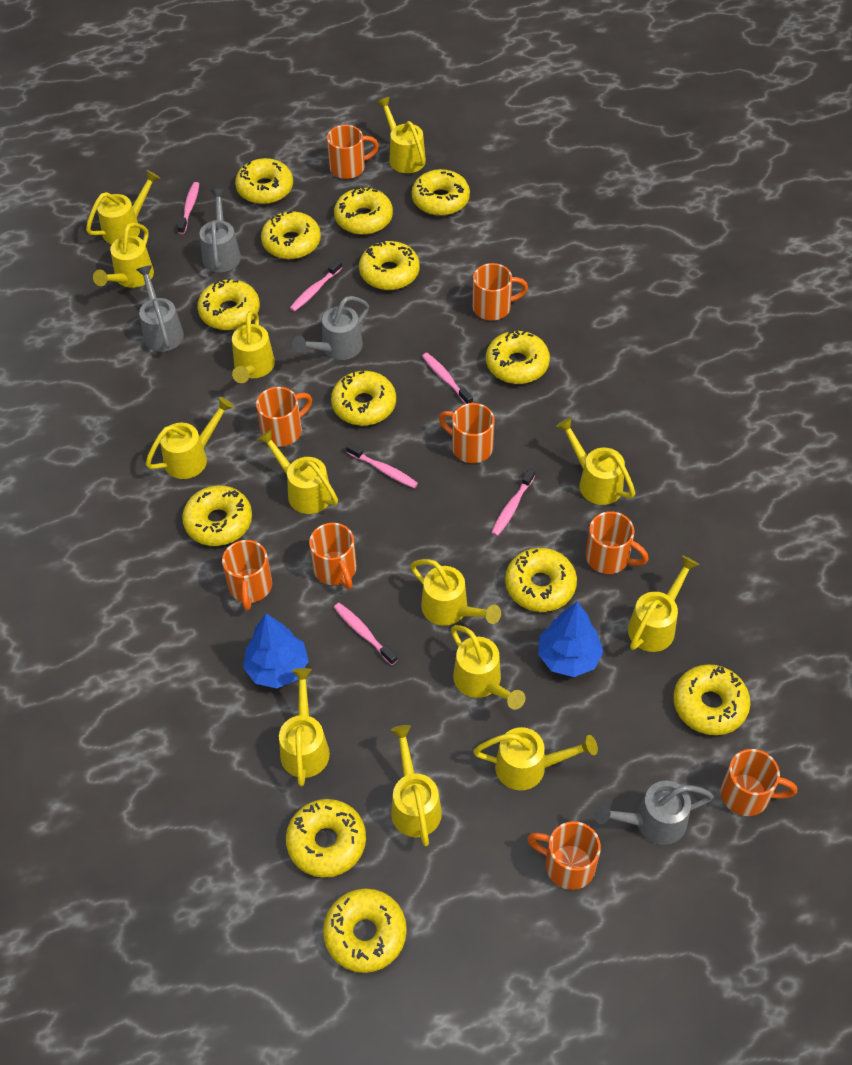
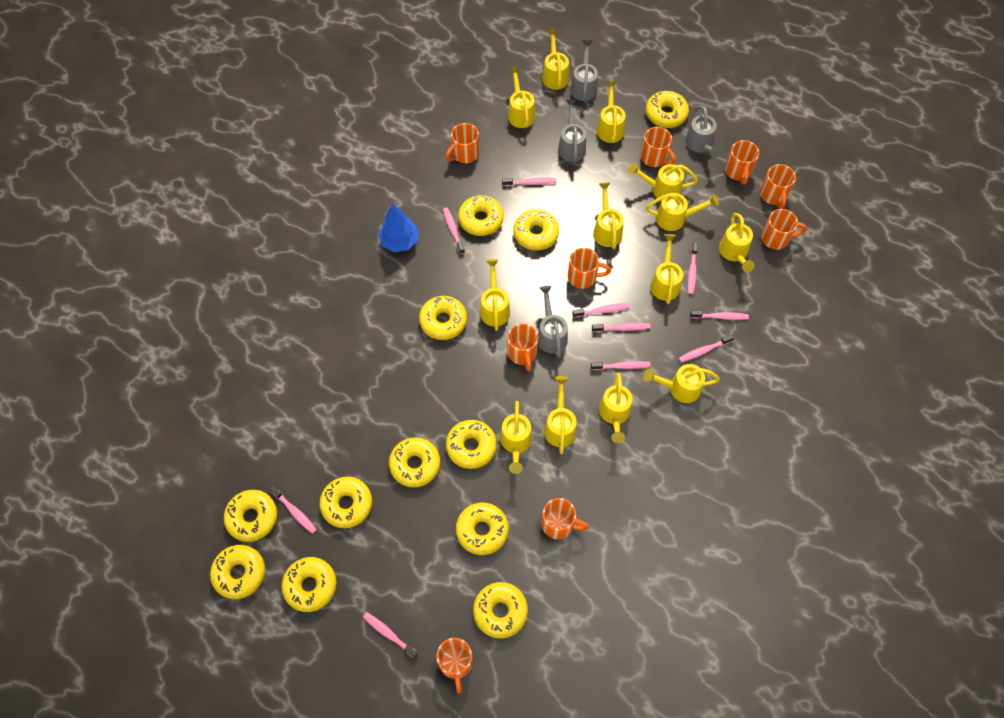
blue tree: [243,613,308,688] [538,602,603,677] = 2 -> [378,204,418,252] = 1
pink toothbrush: [177,182,199,234] [290,260,342,312] [334,603,397,665] [346,443,418,488] [422,353,473,404] [491,468,535,536] = 6 -> [269,486,317,534] [363,612,418,659] [443,207,465,254] [502,178,556,186] [572,303,630,318] [591,361,650,370] [592,323,650,332] [679,334,734,362] [688,242,698,294] [690,311,749,320] = 10
yellow donut: [182,485,252,546] [197,278,260,330] [235,158,293,204] [261,211,321,259] [286,799,366,878] [323,888,407,973] [331,371,396,426] [334,187,393,235] [359,241,420,290] [412,169,470,216] [486,331,550,384] [505,548,577,612] [673,664,750,735] = 13 -> [210,545,265,599] [224,490,277,542] [282,557,336,612] [319,477,372,528] [389,437,440,488] [419,296,467,340] [446,420,497,469] [456,503,508,555] [458,195,504,236] [473,582,528,639] [514,209,559,251] [646,91,689,128] = 12

